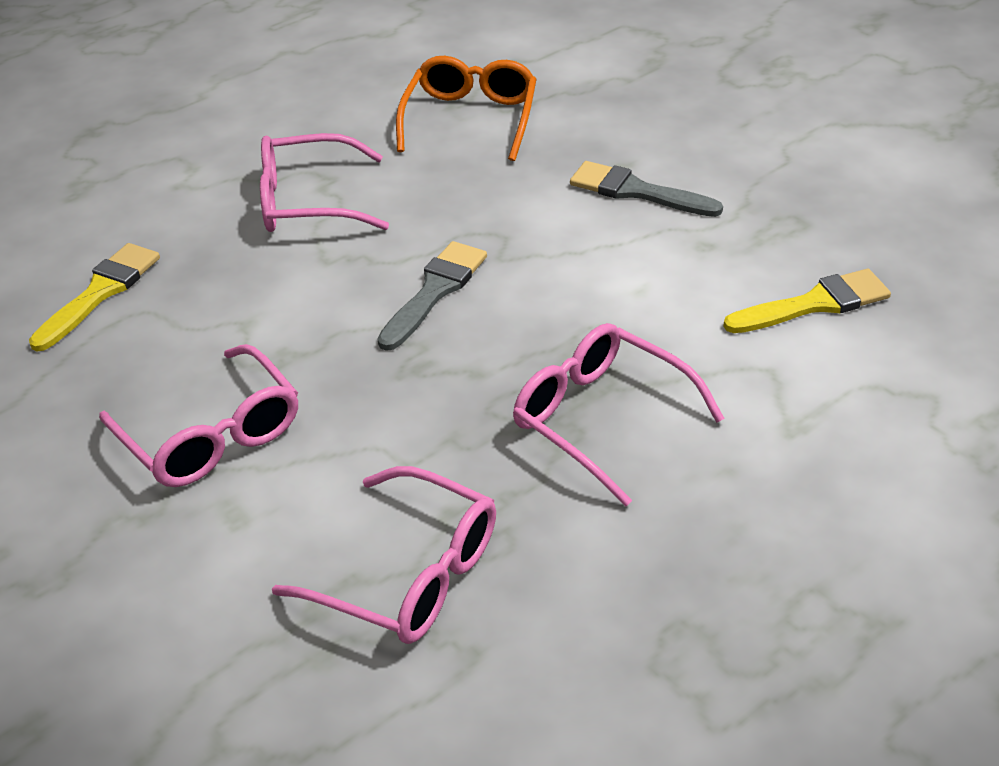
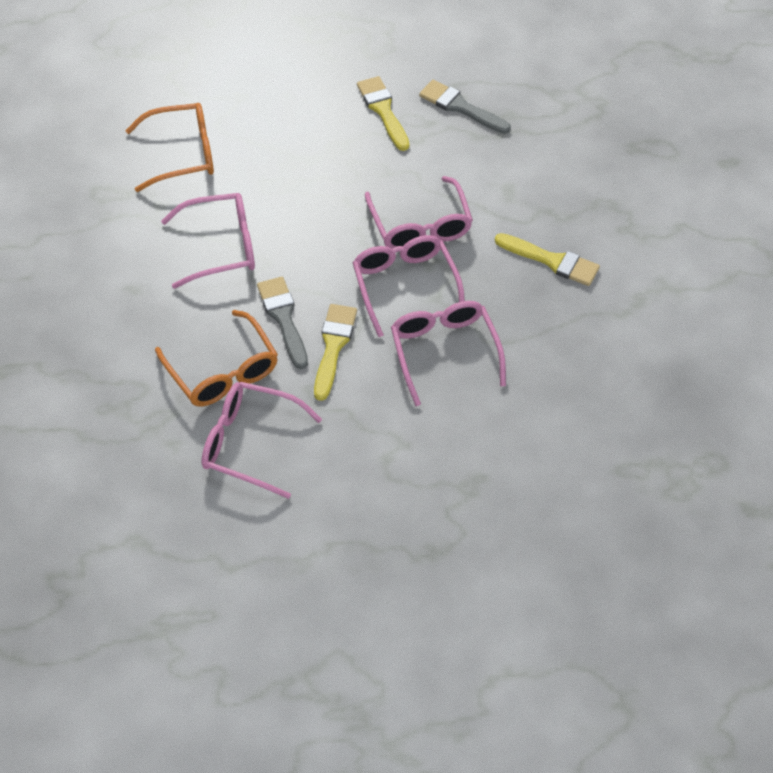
orange glasses: [396,56,537,161] = 1 -> [125,103,214,192] [155,310,278,406] = 2
pink glasses: [99,344,298,487] [260,133,389,232] [272,466,496,644] [513,323,725,506] = 4 -> [161,193,255,289] [201,381,322,499] [352,235,465,337] [365,176,473,249] [391,301,506,406] = 5
yellow brush: [29,243,160,352] [723,269,891,333] = 2 -> [314,304,357,401] [357,76,409,151] [495,233,600,286] = 3

